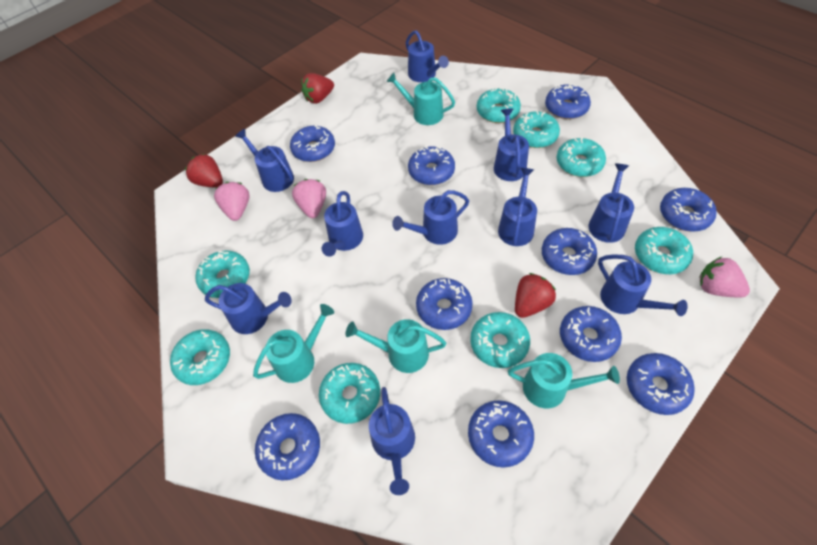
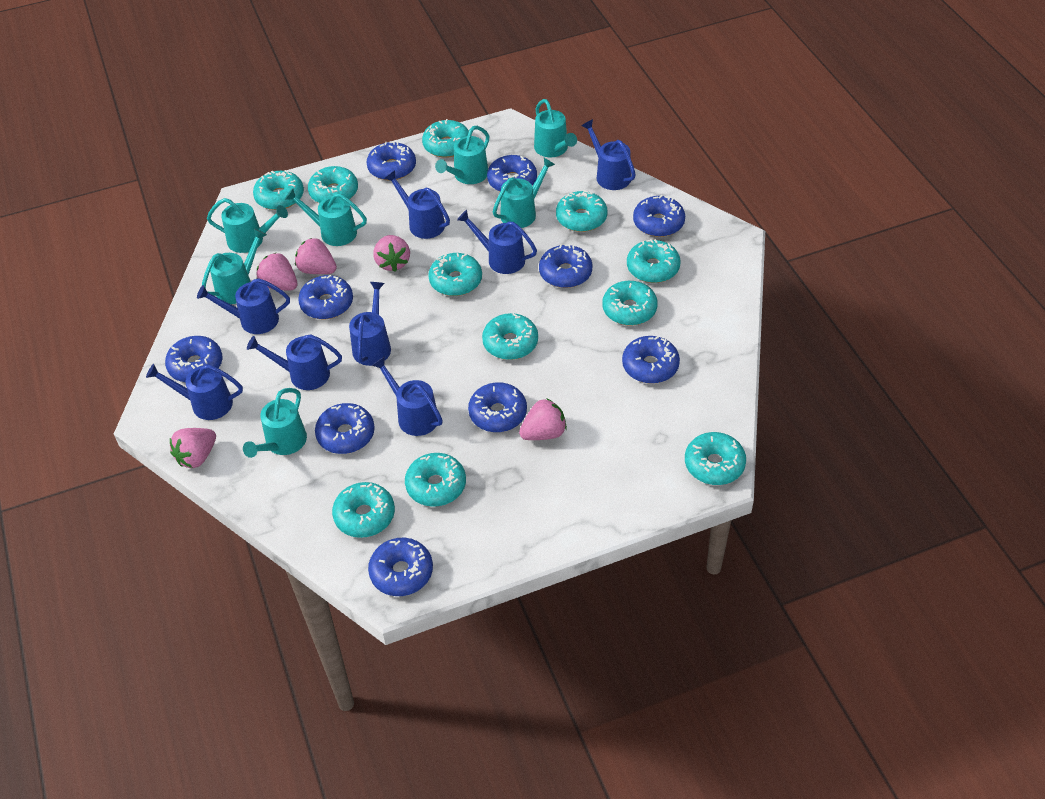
blue watering can: [205,283,292,334] [235,129,294,192] [322,191,363,256] [369,387,415,495] [392,190,469,245] [406,30,449,82] [494,108,529,181] [498,168,537,246] [589,164,634,243] [598,254,688,316] = 10 -> [146,364,243,420] [197,278,290,334] [247,334,342,390] [349,282,391,366] [372,356,443,436] [384,170,450,239] [457,210,537,274] [581,119,636,190] = 8
pink strawberry: [214,182,250,221] [292,179,326,218] [699,257,750,298] = 3 -> [170,428,216,468] [257,252,298,290] [295,238,337,274] [373,235,410,272] [519,398,567,440] = 5
red strawberry: [185,154,223,187] [301,73,334,104] [515,273,556,318] = 3 -> none = 0
turquoise donut: [170,329,230,385] [195,250,250,298] [319,363,380,424] [470,312,530,368] [477,88,521,123] [513,111,560,148] [557,137,606,177] [635,227,693,274] = 8 -> [253,170,304,210] [308,166,358,203] [332,482,395,538] [405,453,466,507] [422,119,469,158] [428,253,482,296] [482,313,538,360] [556,190,607,232] [602,281,658,325] [627,239,681,283] [685,432,746,485] = 11
turquoise watering can: [253,304,334,383] [345,319,446,373] [386,73,455,125] [508,353,620,408] = 4 -> [202,228,267,304] [207,198,288,253] [243,388,307,458] [285,188,367,246] [435,126,489,184] [493,158,555,228] [534,99,577,157] = 7

